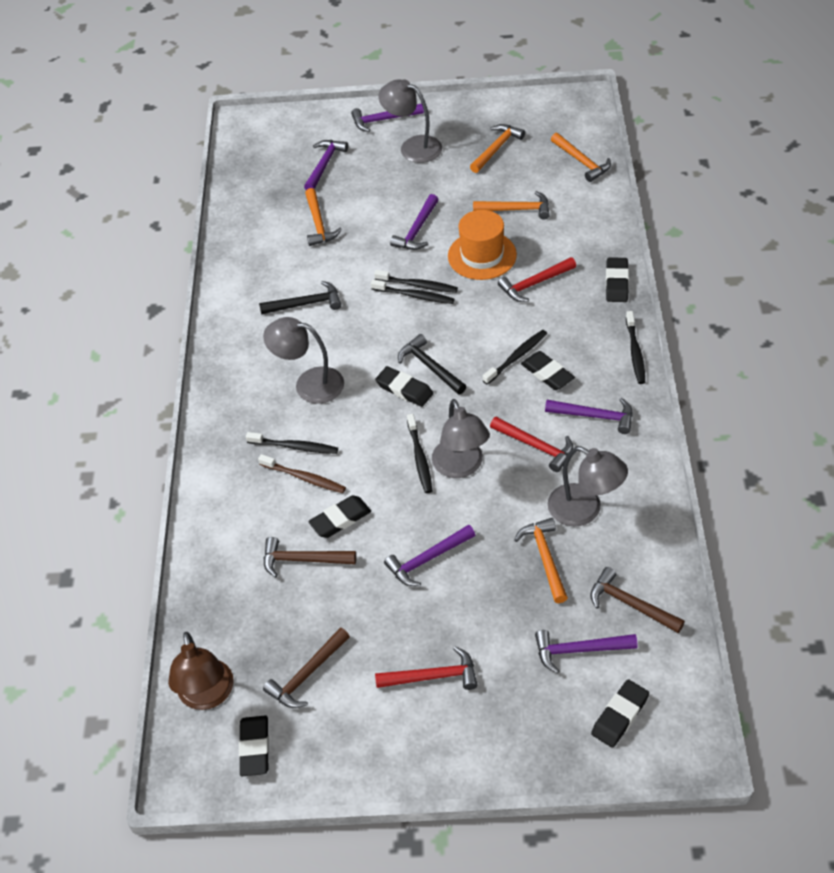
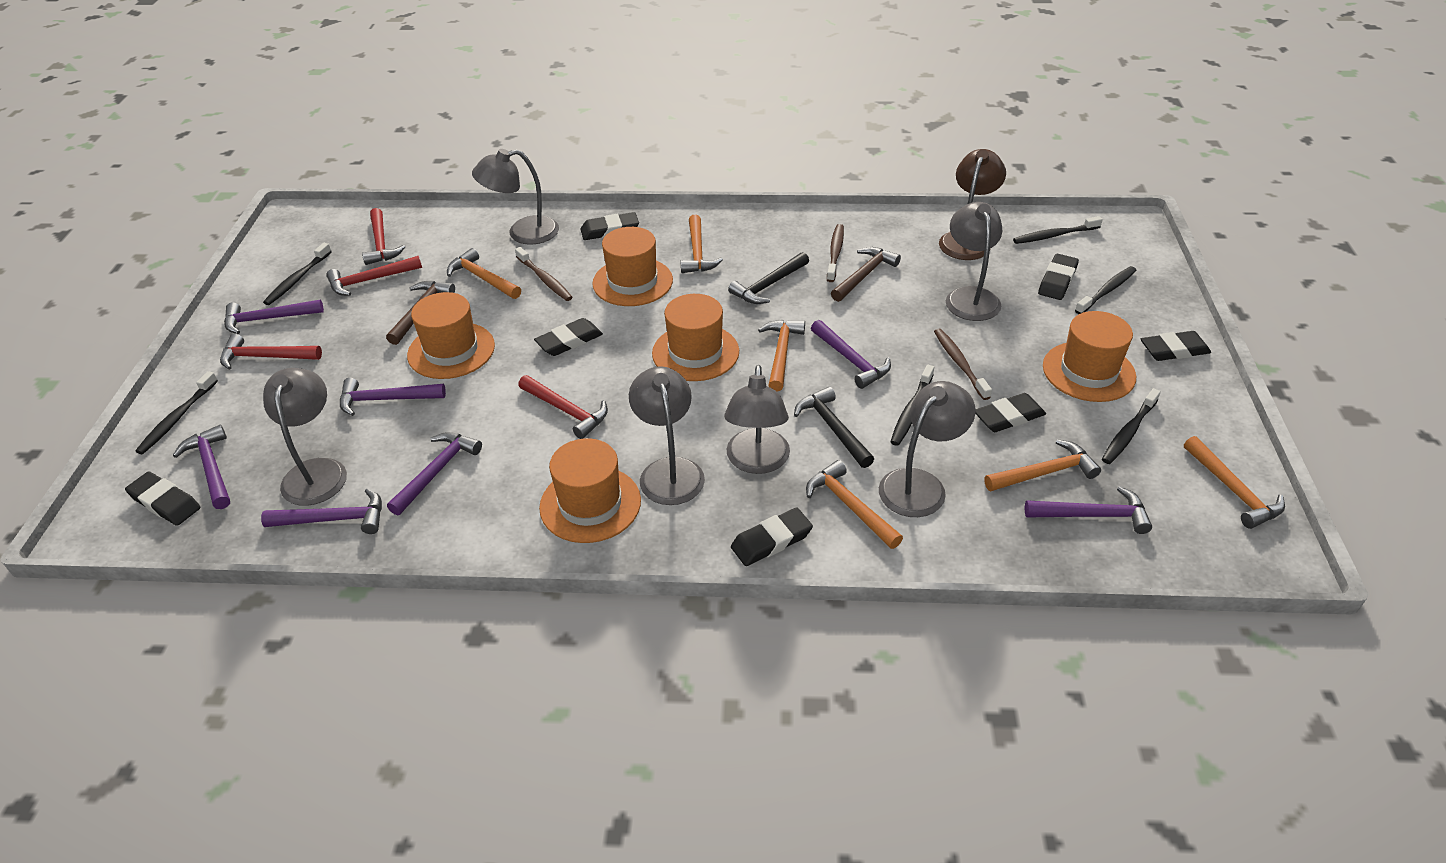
black eraser: [239,716,269,776] [308,495,371,538] [375,366,433,407] [521,351,575,390] [591,679,649,748] [606,257,629,302] = 6 -> [125,472,201,526] [534,318,603,356] [580,212,639,240] [731,507,813,566] [975,393,1046,432] [1038,254,1079,300] [1141,331,1211,361] = 7
brown hammer: [263,628,350,708] [264,537,356,578] [590,567,685,633] = 3 -> [386,281,455,345] [831,247,901,302] = 2
brown toothbrush: [258,454,346,493] = 1 -> [515,247,573,301] [827,224,844,282] [934,329,992,400] = 3
grey lamp: [263,317,344,404] [378,79,442,163] [432,399,490,478] [548,446,628,527] = 4 -> [263,368,347,506] [472,149,559,245] [629,366,705,505] [724,365,790,474] [879,381,975,517] [946,202,1002,321] = 6
orange hammer: [305,188,342,246] [470,124,525,173] [473,191,550,219] [514,518,568,603] [551,133,611,182] = 5 -> [447,248,521,299] [680,215,723,273] [758,320,805,392] [806,460,903,549] [984,439,1101,491] [1184,436,1285,529] = 6
orange hat: [448,210,517,280] = 1 -> [407,292,495,379] [539,438,641,543] [592,227,673,306] [652,294,739,381] [1043,311,1136,402] = 5
purple hammer: [304,140,348,190] [351,103,424,132] [384,525,475,586] [390,194,439,250] [535,630,638,674] [545,398,633,434] = 6 -> [173,425,230,509] [224,300,324,334] [261,488,382,534] [340,378,446,416] [387,432,482,516] [811,320,891,389] [1025,486,1152,534] = 7
red hammer: [375,646,477,690] [490,417,573,472] [498,257,576,302] = 3 -> [220,334,322,370] [326,256,422,296] [362,208,405,265] [518,375,608,439] = 4

